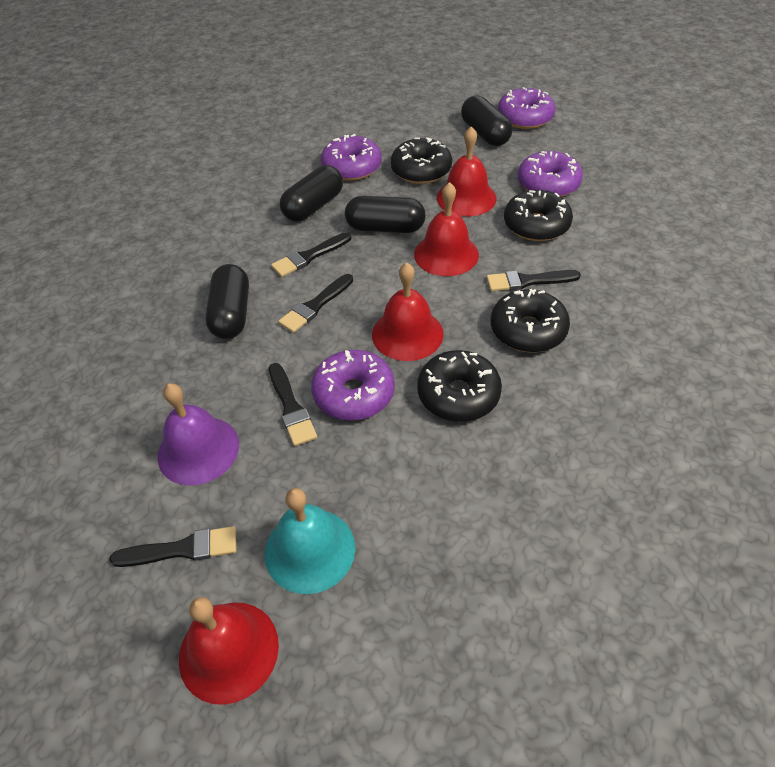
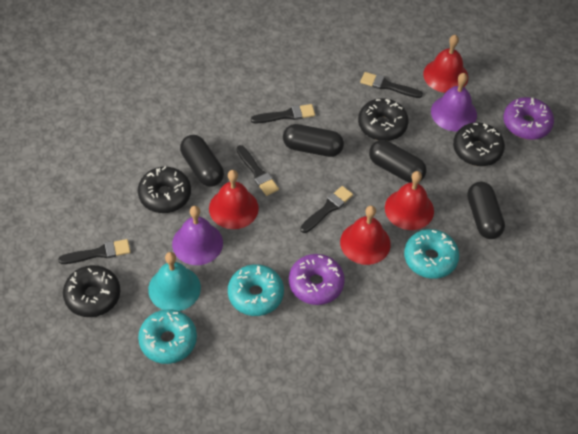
purple bell: [157,383,239,486] = 1 -> [172,206,223,265] [431,73,477,131] = 2
purple donut: [311,350,395,421] [321,134,382,181] [498,87,555,129] [518,151,583,197] = 4 -> [289,254,345,305] [503,97,554,140] = 2
turquoise donut: none = 0 -> [138,309,197,364] [228,264,284,316] [404,229,459,279] = 3

